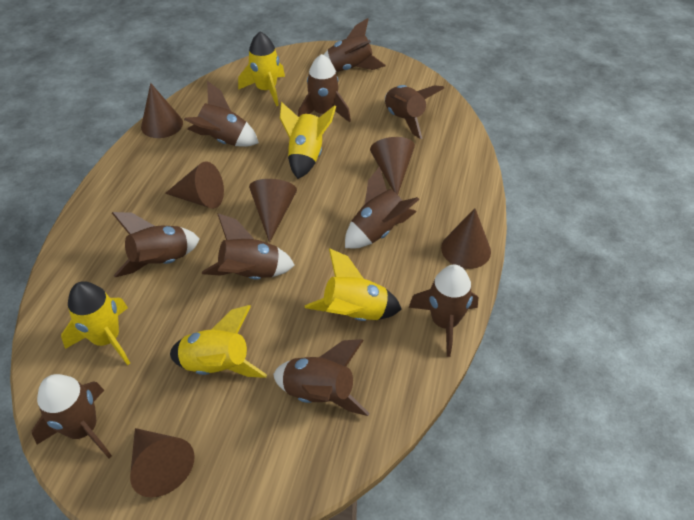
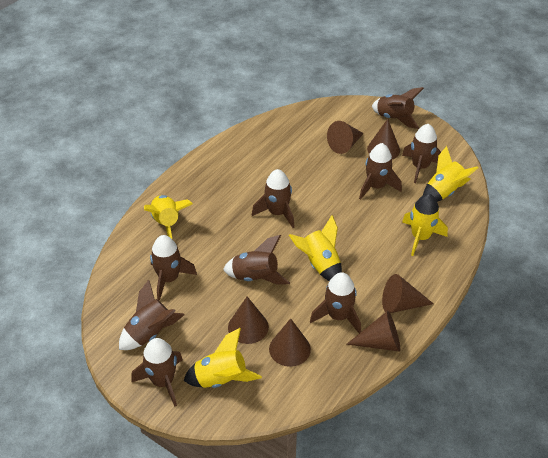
brown rocket: [32,374,112,458] [112,212,200,277] [184,81,259,147] [202,213,295,280] [273,339,370,416] [298,54,351,122] [323,18,386,72] [345,166,419,249] [385,85,444,139] [409,265,478,357] = 10 -> [119,280,184,350] [132,338,183,407] [150,235,197,301] [223,235,290,284] [252,169,295,228] [310,272,361,333] [359,143,402,200] [372,87,424,129] [402,124,441,183] = 9

